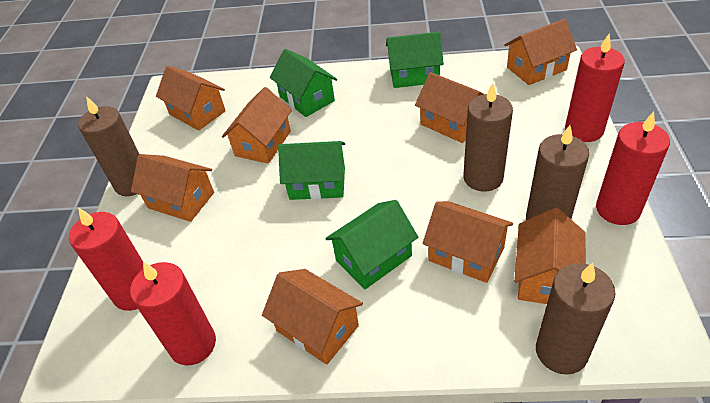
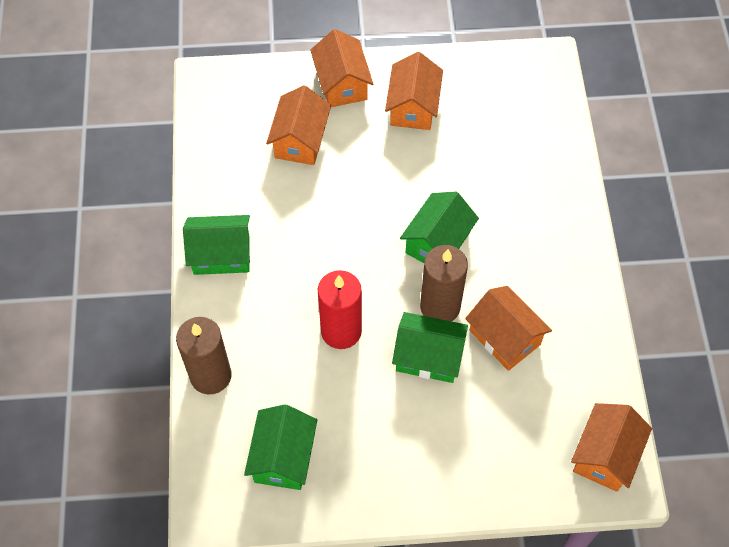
brown candle: [78,96,139,196] [463,83,513,192] [526,125,589,220] [536,263,616,374] = 4 -> [176,317,231,394] [420,245,468,321] = 2
orange house: [131,154,214,222] [156,66,226,131] [222,87,292,164] [262,269,363,365] [415,72,484,143] [423,201,513,283] [504,19,577,85] [514,208,586,304] = 8 -> [266,85,331,165] [310,29,373,107] [385,52,443,130] [465,286,552,371] [571,403,652,492] = 5
red candle: [69,207,143,311] [130,262,216,365] [565,34,625,142] [596,111,670,225] = 4 -> [318,270,362,349] = 1

